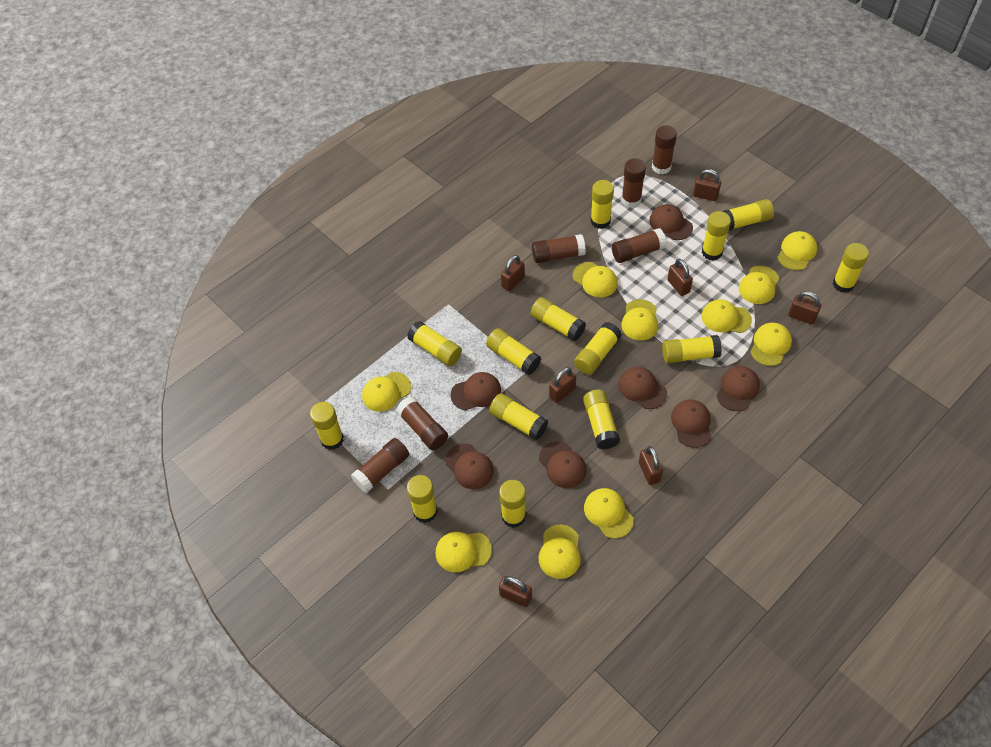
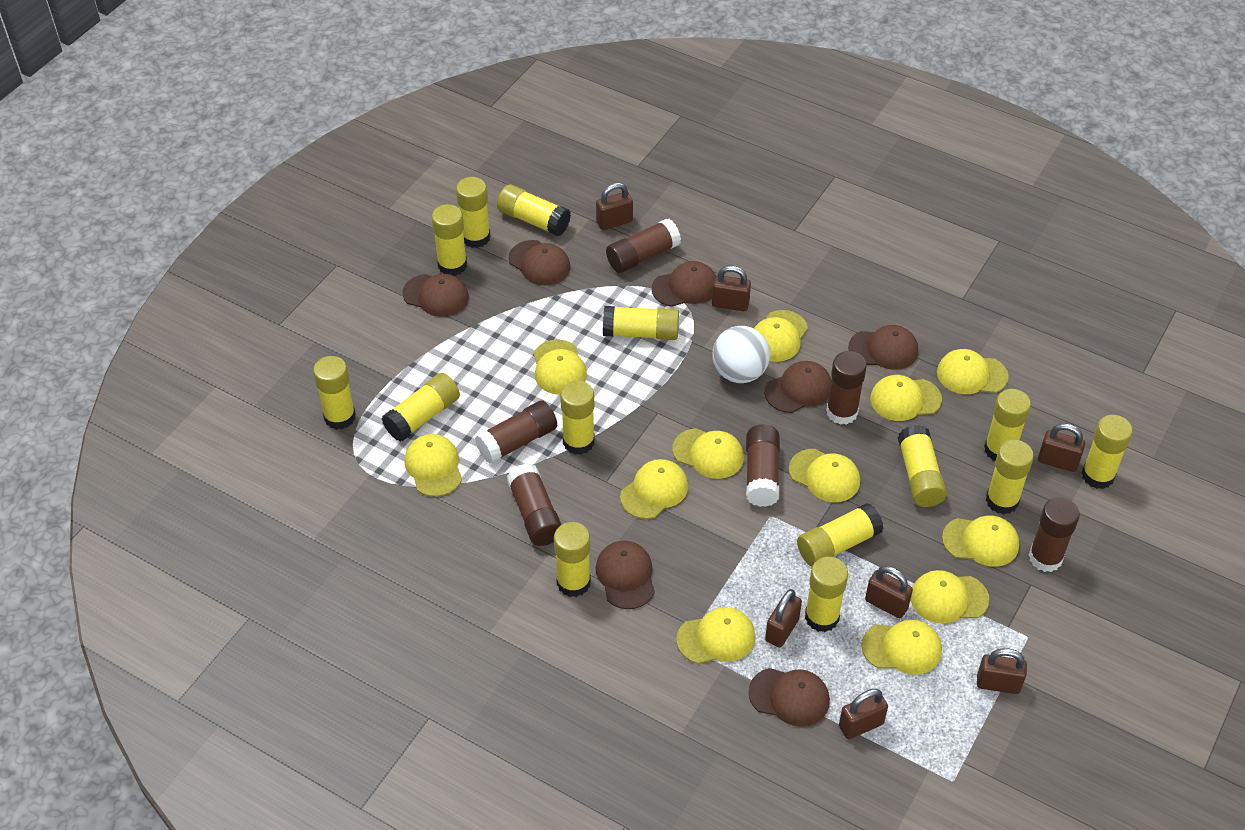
white ball: none = 0 -> [712,326,770,383] = 1
yellow cap: [362,372,411,412] [435,532,492,572] [539,525,581,579] [573,262,618,298] [584,488,634,539] [621,299,658,341] [701,299,752,333] [739,266,779,304] [751,323,792,366] [777,231,817,270] = 10 -> [404,434,462,497] [534,340,587,395] [620,459,688,519] [672,428,744,479] [676,607,755,664] [754,310,808,362] [789,449,860,502] [862,620,942,675] [870,375,942,421] [911,570,989,624] [937,349,1009,394] [942,516,1019,567] = 12

